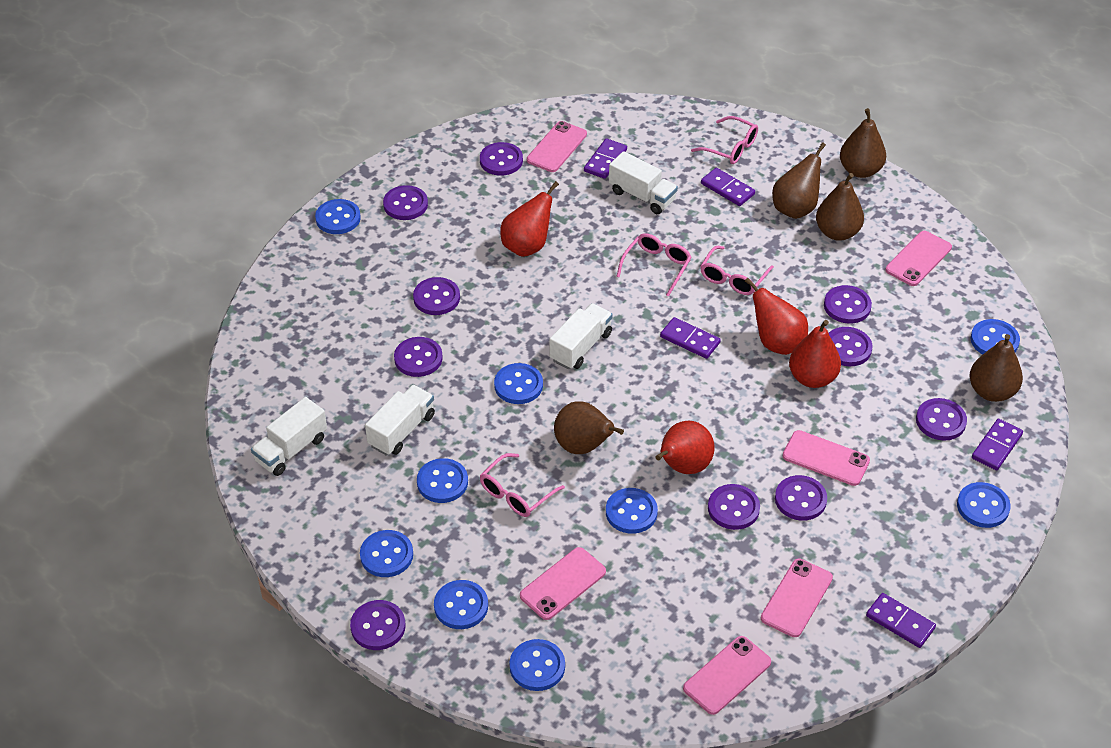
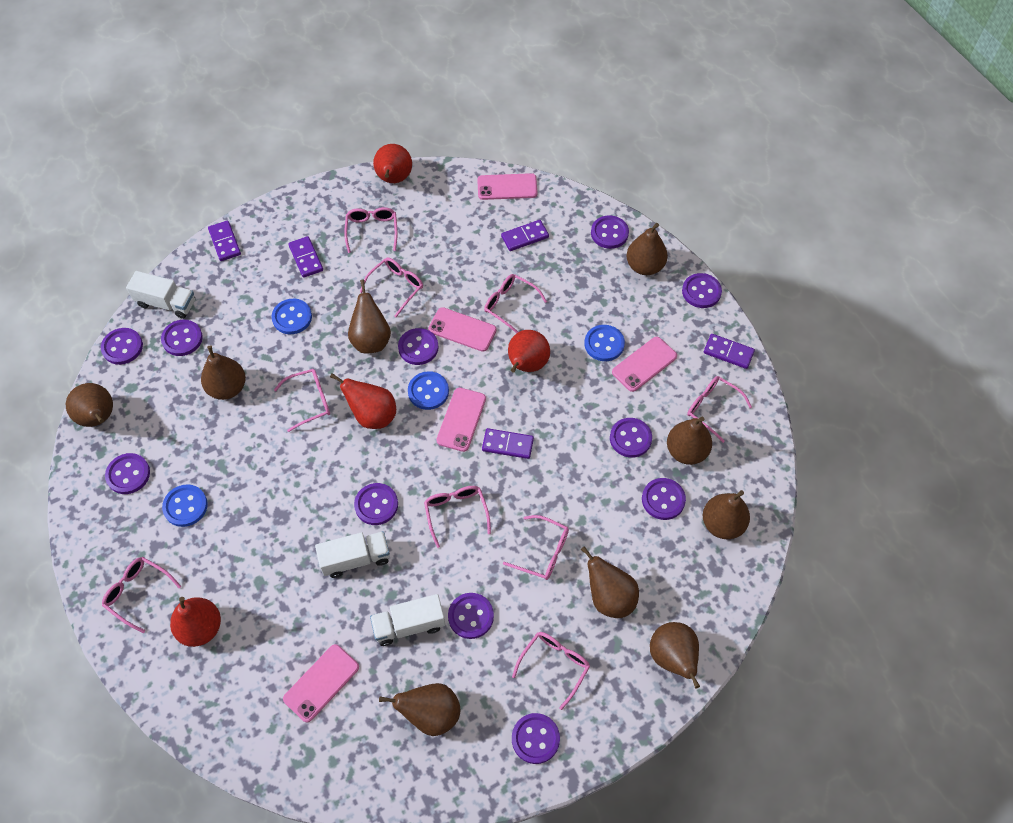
blue button: [315,199,361,234] [360,530,413,577] [417,458,468,503] [434,580,488,629] [494,363,543,404] [510,639,565,691] [606,488,658,534] [957,482,1011,528] [971,319,1020,354] = 9 -> [162,484,208,527] [271,299,312,334] [408,371,449,410] [584,325,625,361] = 4
brown pear: [554,401,624,454] [772,142,826,219] [816,173,864,241] [840,108,886,178] [970,334,1023,402] = 5 -> [66,383,113,427] [201,346,246,400] [348,280,391,354] [379,683,460,736] [581,546,639,618] [626,223,668,275] [650,622,700,689] [667,417,712,465] [703,490,750,539] = 9
pink glasses: [480,453,565,517] [616,233,692,297] [691,116,758,164] [700,246,774,295] = 4 -> [102,557,181,633] [274,369,330,432] [344,207,398,253] [360,258,423,317] [424,486,491,548] [484,274,547,333] [503,515,569,580] [512,632,590,710] [687,376,752,443] = 9
pink phone: [520,547,606,620] [527,121,587,172] [683,636,771,715] [761,559,833,637] [783,430,870,486] [886,231,952,286] = 6 -> [283,644,359,722] [428,307,497,352] [436,388,486,452] [477,173,537,200] [612,337,677,392] = 5
purple button: [350,600,406,650] [383,185,428,220] [394,337,443,377] [413,277,460,315] [480,142,523,176] [708,484,760,530] [775,475,827,521] [824,285,872,324] [829,327,872,366] [916,398,967,441] = 10 -> [101,328,143,365] [105,453,150,494] [161,320,203,356] [354,483,398,525] [398,328,438,365] [448,593,494,639] [512,713,560,764] [591,215,629,249] [610,418,652,458] [642,478,686,520] [682,273,722,308] = 11
white truck: [251,397,327,476] [365,385,435,456] [550,303,613,369] [609,151,678,214] = 4 -> [126,271,195,319] [315,531,390,578] [370,594,445,646] = 3

